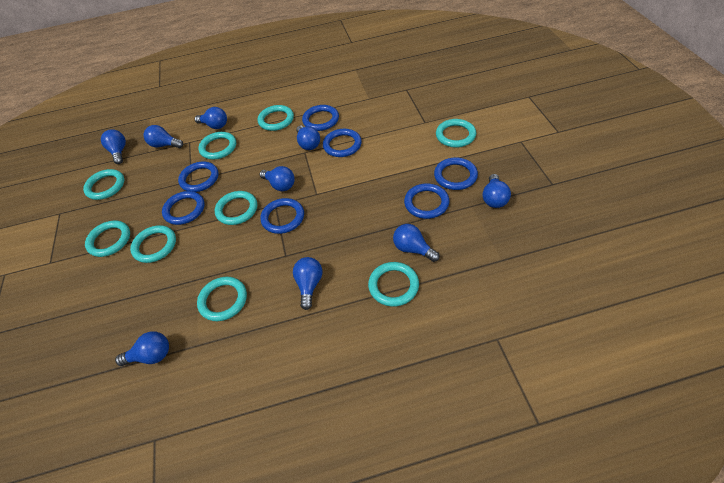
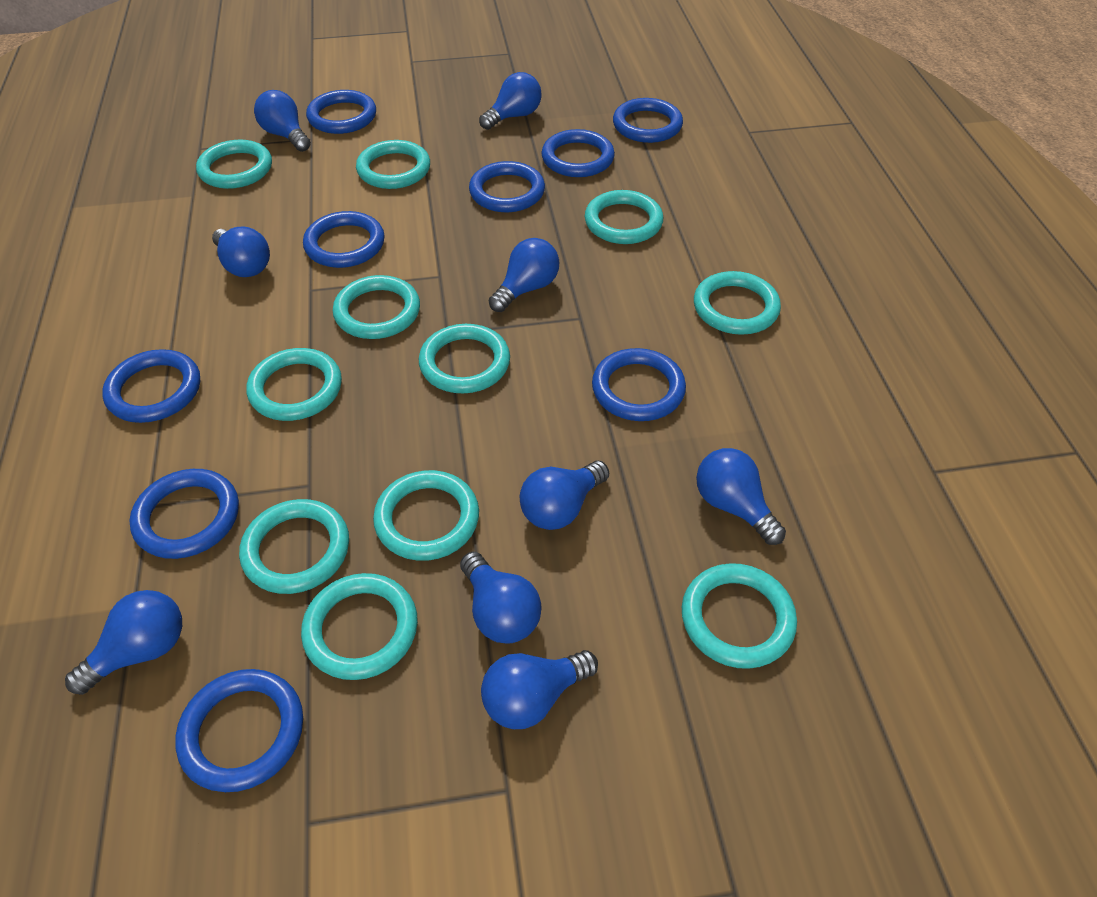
blue ring: [162,191,205,225] [178,162,219,192] [261,198,304,234] [302,105,339,131] [323,129,362,157] [404,184,449,219] [434,157,478,190] = 7 -> [102,349,200,423] [129,469,239,559] [175,669,303,792] [303,211,385,268] [306,90,376,134] [469,161,545,212] [541,129,615,177] [592,348,686,421] [613,98,683,143] = 9
turquoise ring: [83,169,124,200] [85,221,130,257] [130,225,176,263] [197,277,247,321] [198,132,236,159] [215,191,257,225] [258,105,294,131] [368,262,419,307] [436,119,476,148] = 9 -> [196,140,272,189] [239,499,349,594] [247,348,342,421] [301,573,418,680] [333,275,420,339] [356,140,430,189] [373,470,479,561] [419,324,510,393] [585,190,663,244] [682,563,797,669] [694,271,781,335] = 11

